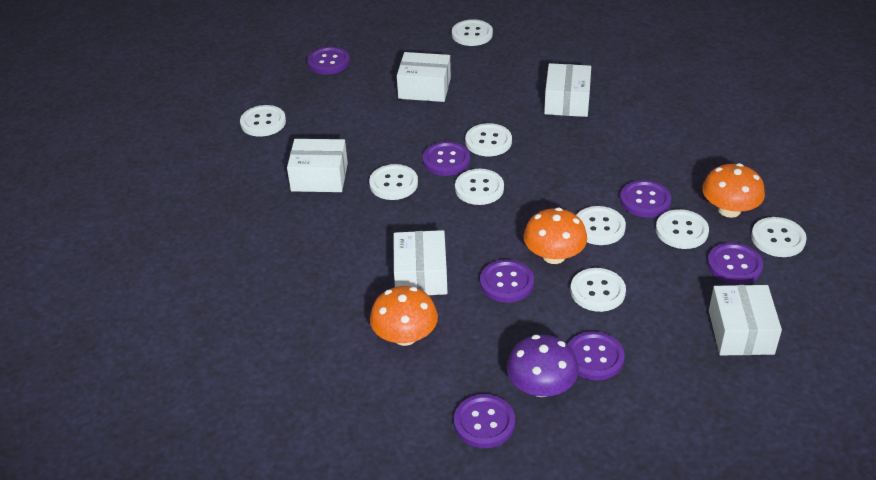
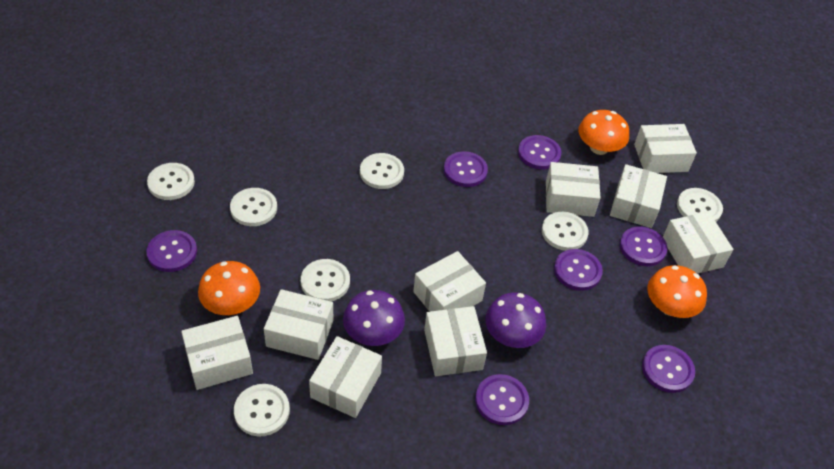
purple mushroom: [507,334,579,397] = 1 -> [343,290,405,346] [485,292,546,348] = 2
white box: [287,139,348,192] [394,230,447,295] [397,52,451,102] [544,63,591,117] [709,285,782,355] = 5 -> [181,316,253,390] [264,289,333,360] [309,336,382,418] [413,251,486,312] [424,306,487,376] [546,162,601,217] [610,164,667,228] [634,124,697,173] [663,212,733,274] = 9
white button: [240,105,286,137] [369,164,418,200] [452,19,493,46] [455,169,504,205] [465,123,512,156] [570,268,626,312] [576,206,626,245] [656,209,709,249] [751,217,807,257] = 9 -> [147,163,195,200] [230,188,277,226] [234,384,290,437] [301,259,350,301] [360,153,404,189] [542,212,589,251] [677,188,723,222] = 7

